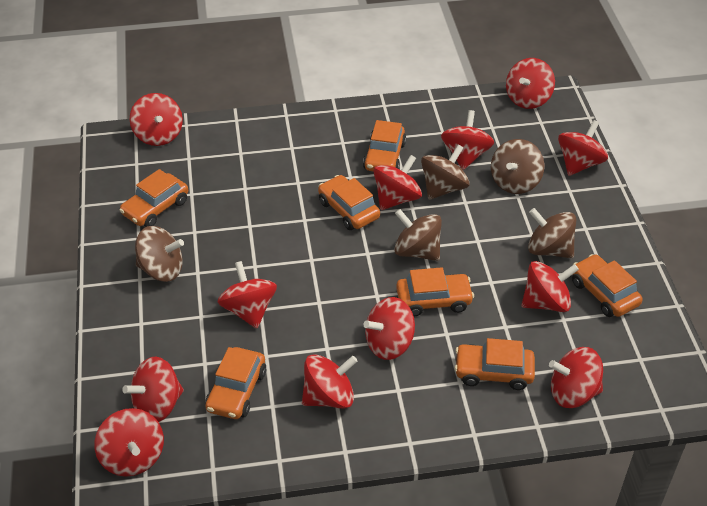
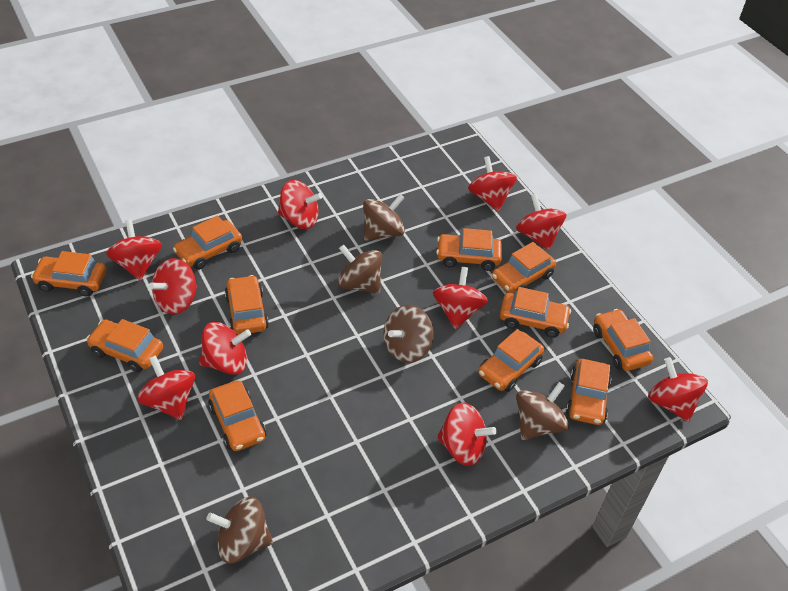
orange car: [119,169,188,227] [205,347,266,419] [318,175,380,230] [363,120,406,171] [396,267,474,316] [455,338,535,390] [572,254,643,317] = 7 -> [31,251,106,297] [86,319,163,373] [173,215,242,270] [208,381,266,451] [225,275,269,335] [436,228,502,271] [478,329,544,392] [492,242,556,293] [500,287,571,338] [566,359,611,425] [593,309,653,371] = 11
red spinning top: [94,408,164,477] [122,357,184,422] [130,93,183,146] [218,261,277,329] [302,354,358,408] [364,297,415,360] [373,155,422,210] [441,110,494,170] [506,58,555,109] [521,261,579,312] [549,347,603,408] [558,120,608,176] = 12 -> [106,220,162,281] [137,355,195,420] [149,258,197,315] [199,322,251,375] [278,180,323,229] [433,267,488,329] [437,402,497,466] [468,156,517,212] [516,194,566,250] [648,357,708,422] = 10

